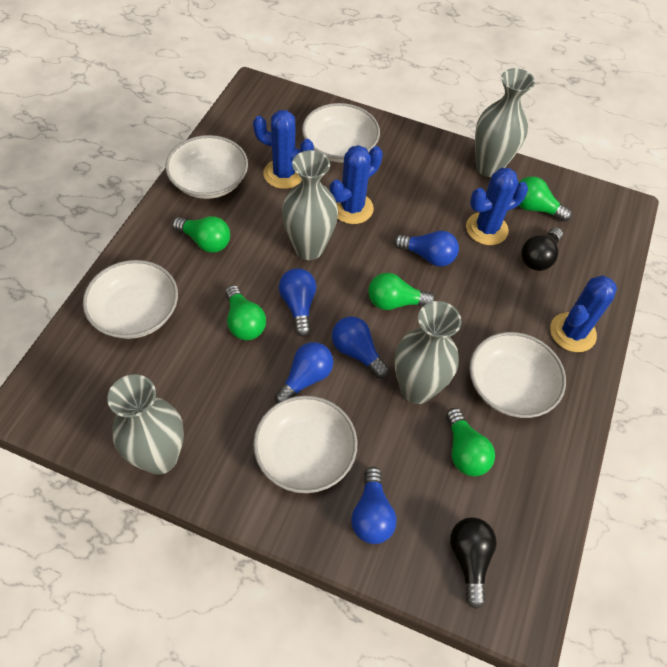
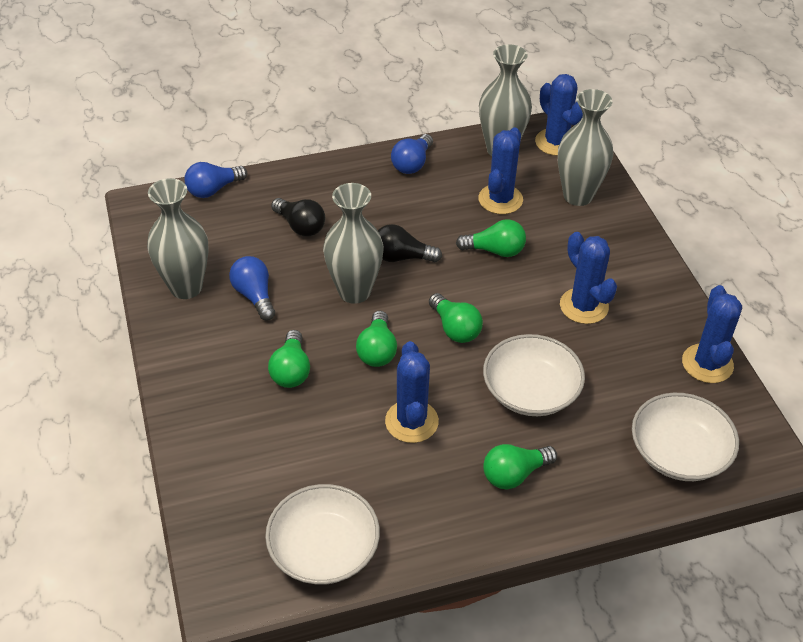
blue cactus: [253,110,314,189] [330,145,383,224] [466,168,528,245] [550,275,617,352] = 4 -> [385,341,439,443] [478,127,523,214] [535,74,583,156] [560,232,617,324] [682,285,742,383] = 5
blue light bulb: [274,342,333,404] [279,268,316,337] [332,317,389,379] [351,467,396,544] [394,231,459,267] = 5 -> [184,162,247,198] [229,256,275,320] [391,134,433,174] = 3
white bowl: [83,260,178,339] [165,135,248,199] [253,395,358,493] [302,103,380,163] [469,332,566,418] = 5 -> [265,484,380,585] [483,334,585,416] [632,393,739,481] = 3

